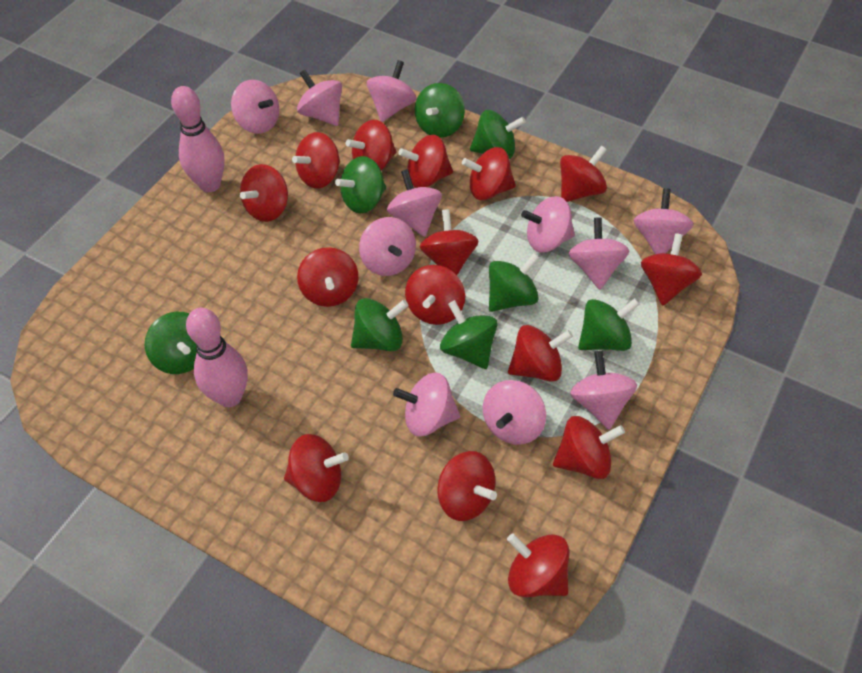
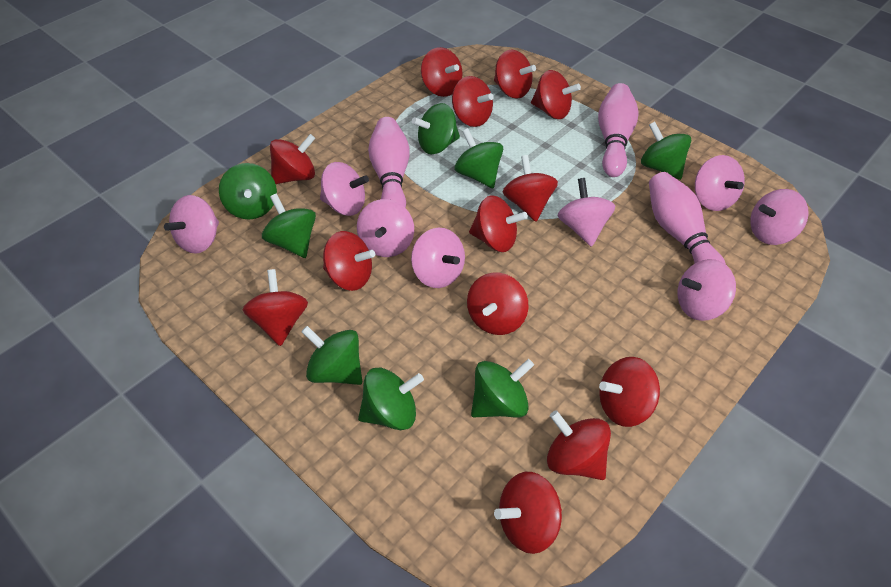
pink bowling pin: [171,86,225,192] [186,308,248,407] = 2 -> [368,117,409,208] [598,83,639,177] [649,172,726,264] = 3
pink spinning top: [231,80,279,134] [297,70,342,126] [359,217,416,276] [367,60,416,122] [387,169,442,237] [393,373,460,437] [483,380,546,445] [521,196,575,253] [568,217,629,290] [570,351,637,429] [634,188,694,254] = 11 -> [164,195,219,254] [320,162,369,216] [357,199,414,257] [411,227,465,288] [557,178,615,247] [677,259,736,321] [695,155,745,211] [750,189,809,245] = 8
red spinning top: [240,164,288,222] [284,434,349,502] [292,132,340,189] [297,247,358,307] [346,120,396,170] [398,135,453,188] [405,265,465,325] [420,209,479,275] [437,451,497,521] [462,147,516,200] [507,533,569,597] [508,325,573,382] [553,416,625,479] [560,146,607,202] [641,233,702,305] = 15 -> [243,269,308,346] [270,134,315,184] [323,231,375,291] [421,47,463,97] [452,76,494,127] [467,273,528,335] [469,195,528,252] [494,50,536,99] [494,472,562,554] [503,155,558,221] [531,70,581,119] [547,410,611,480] [599,357,660,427] = 13

